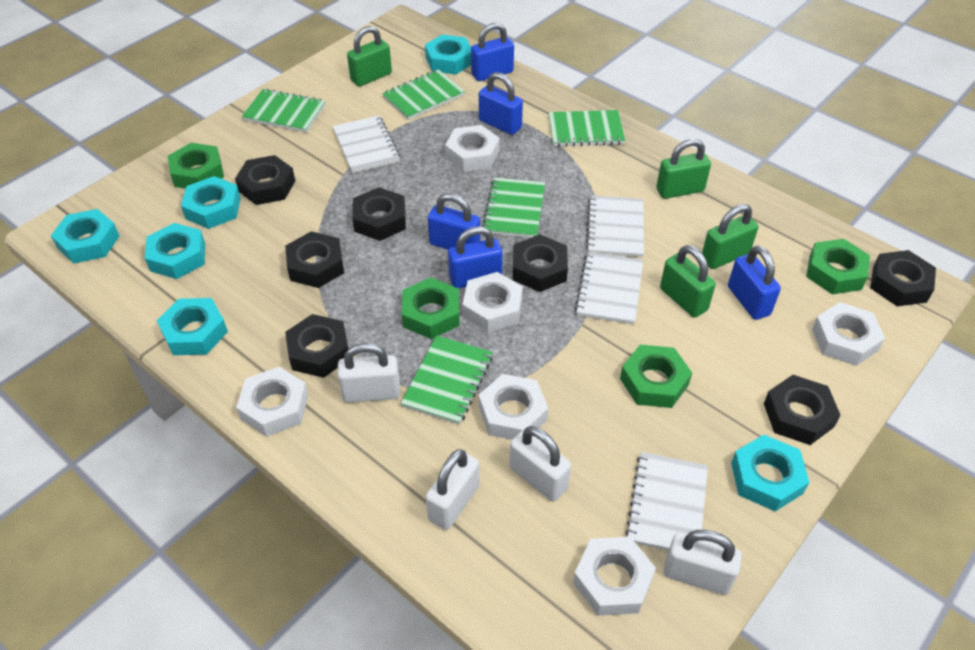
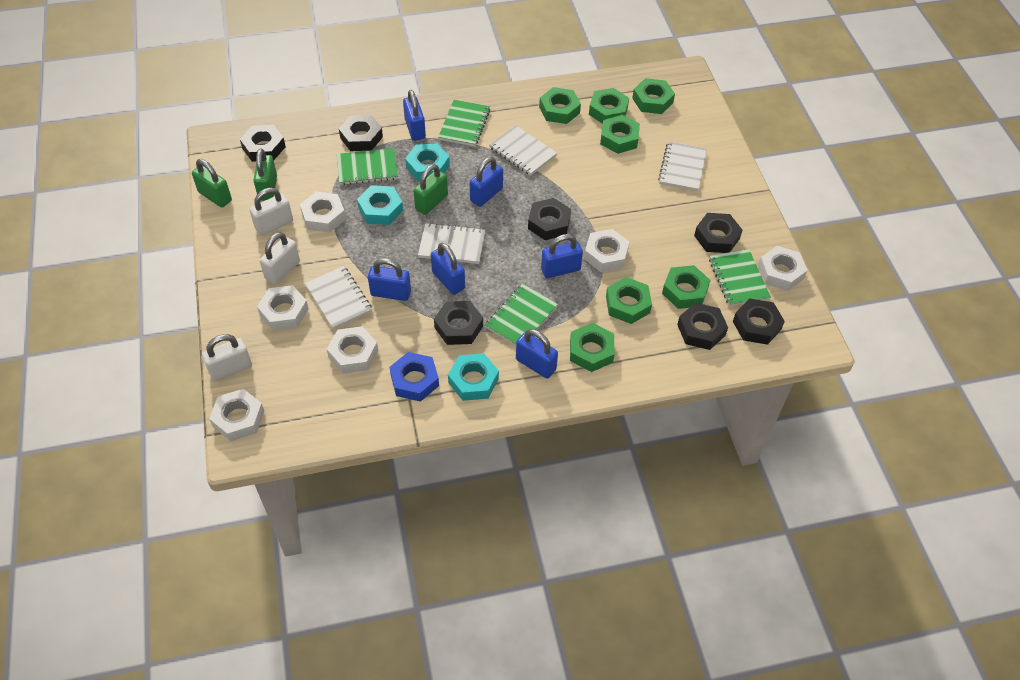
blue nut: none = 0 -> [389,352,439,402] = 1
blue padlock: [428,193,480,250] [448,226,503,288] [471,23,514,81] [479,72,523,135] [728,245,781,320] = 5 -> [368,258,411,301] [403,90,426,141] [431,243,465,295] [470,157,503,207] [516,329,558,379] [541,234,583,278] = 6
green notebook: [242,89,326,133] [382,69,465,120] [401,335,493,425] [482,177,545,238] [549,110,625,147] = 5 -> [337,148,398,185] [438,100,490,146] [485,284,558,346] [709,249,771,306] = 4
green nut: [168,143,224,189] [402,277,459,339] [620,345,692,408] [806,239,870,294] = 4 -> [539,87,581,124] [570,323,615,372] [589,88,629,124] [600,115,640,154] [606,277,652,324] [632,78,675,114] [662,265,711,309] = 7
green padlock: [347,26,392,87] [656,139,711,199] [660,245,716,318] [702,204,758,269] = 4 -> [192,159,232,208] [253,148,277,201] [413,164,448,215] = 3
turquoise nut: [51,209,119,264] [145,223,205,279] [157,298,228,355] [181,176,241,229] [425,34,471,75] [731,435,810,511] = 6 -> [357,185,403,225] [405,144,450,181] [448,353,499,401] = 3
white padlock: [337,343,400,403] [426,449,479,530] [509,426,571,501] [664,530,742,595] = 4 -> [202,334,252,381] [250,188,293,236] [260,232,300,284] = 3

